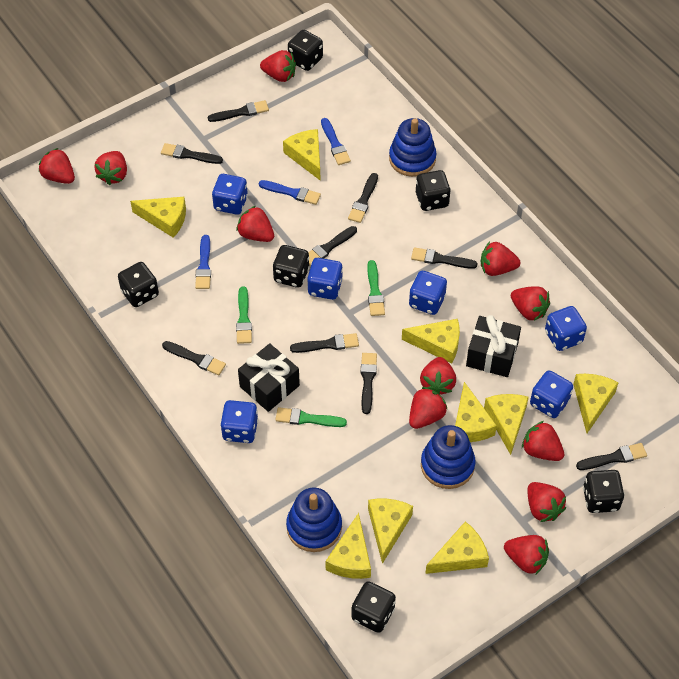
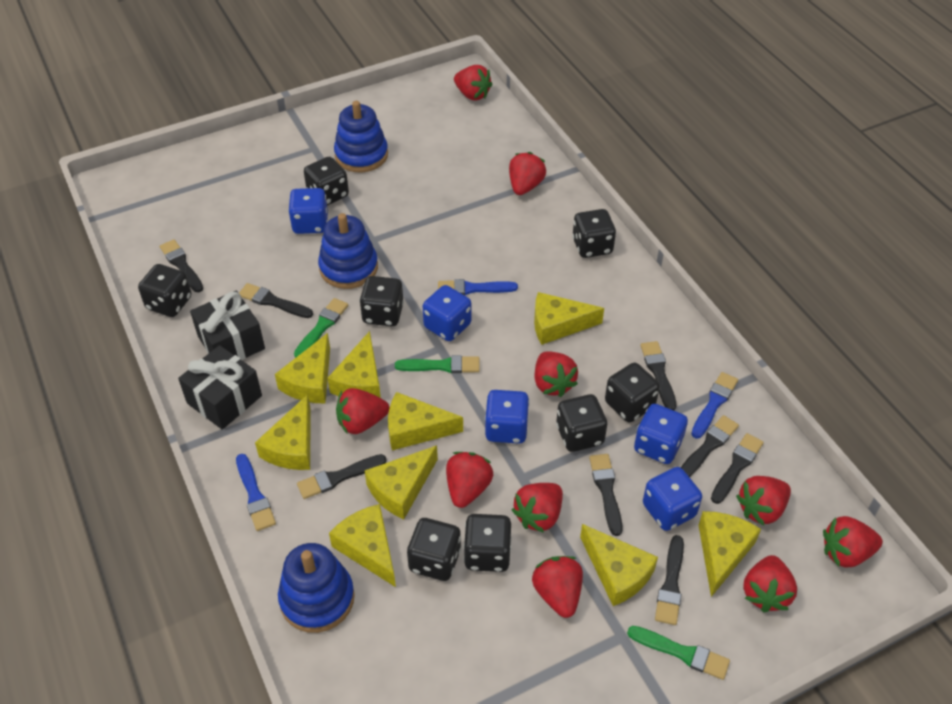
black brush: [161,143,223,164] [162,341,226,375] [208,100,269,122] [290,333,359,353] [308,226,357,266] [348,173,378,223] [361,353,377,414] [411,247,478,269] [576,443,647,470] = 9 -> [160,239,203,292] [239,283,313,318] [297,454,387,499] [589,454,623,536] [640,341,676,410] [655,535,684,625] [681,415,739,477] [711,433,764,504] = 8
black dice: [118,262,159,307] [273,245,309,288] [288,30,323,71] [351,581,396,633] [416,170,451,211] [583,470,625,513] = 6 -> [138,264,191,317] [304,157,349,205] [359,276,404,326] [407,518,461,581] [463,514,512,572] [556,394,607,452] [572,209,616,258] [605,363,660,422] = 8
blue dice: [212,174,248,215] [220,400,258,443] [307,258,343,300] [409,271,447,315] [530,370,573,418] [545,306,587,351] = 6 -> [288,188,328,234] [423,285,472,341] [485,390,530,444] [634,404,688,464] [643,467,702,531] = 5
red strawberry: [39,148,75,184] [94,151,127,185] [236,206,274,242] [260,50,296,82] [409,387,448,429] [420,357,456,395] [481,242,520,276] [504,535,549,574] [511,286,550,321] [522,421,564,461] [527,482,566,522] = 11 -> [336,388,390,434] [446,452,493,508] [454,65,493,100] [509,152,546,195] [511,483,563,533] [532,556,583,618] [534,351,578,397] [736,476,791,525] [743,555,797,613] [823,516,883,567] = 10

